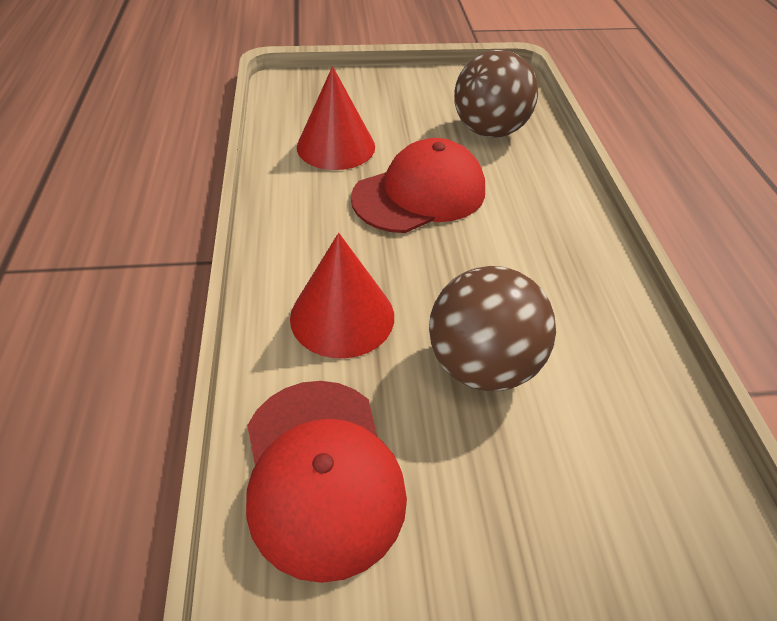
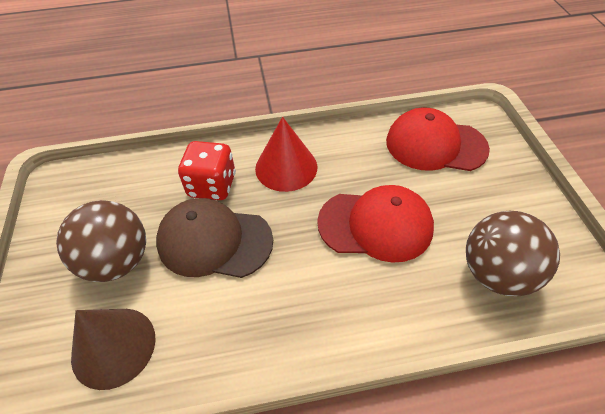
brown cap: none = 0 -> [156,198,273,278] = 1
brown cone: none = 0 -> [71,309,156,390] = 1
red cone: [290,233,394,358] [297,66,375,170] = 2 -> [255,117,317,192] = 1
red dice: none = 0 -> [178,141,236,200] = 1

